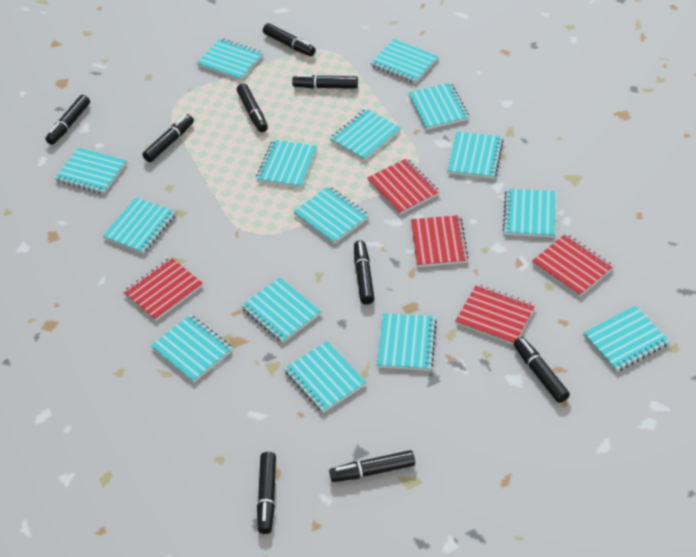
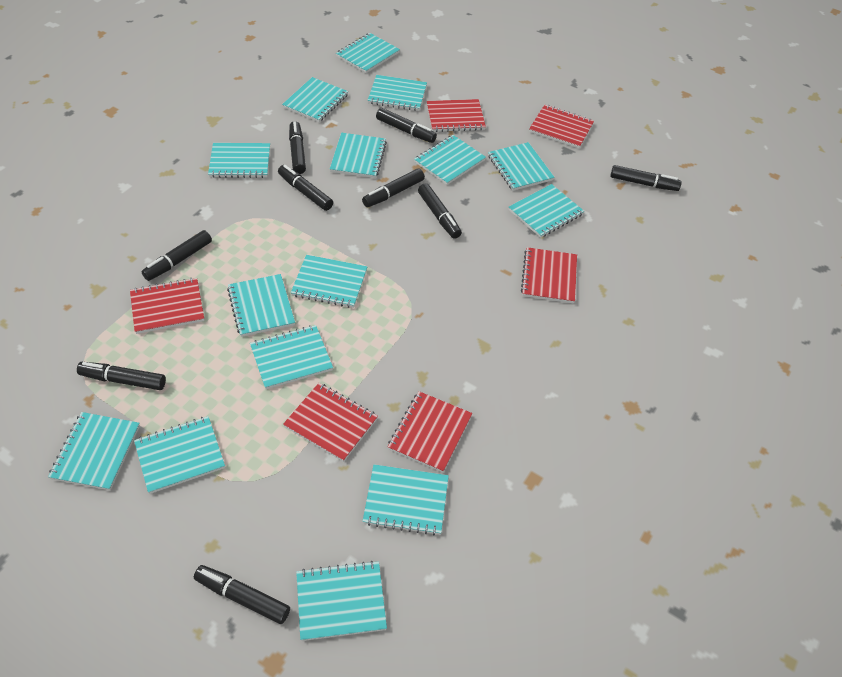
red notebook: [123,257,203,321] [367,158,439,214] [411,215,469,267] [455,284,535,345] [532,234,613,297] = 5 -> [130,278,204,334] [283,383,378,462] [388,391,472,473] [427,99,486,132] [521,247,577,303] [529,105,594,148] = 6

